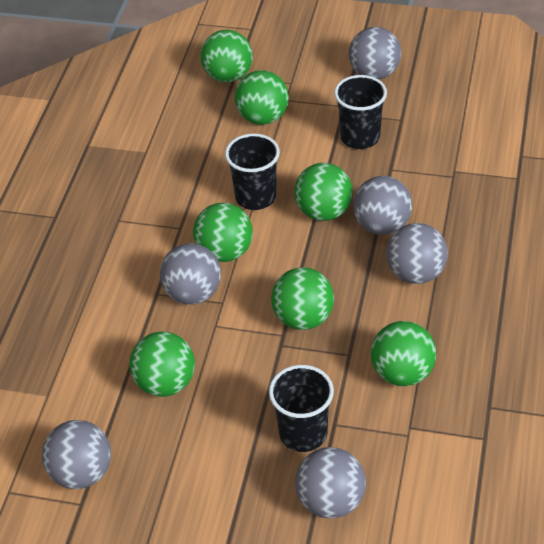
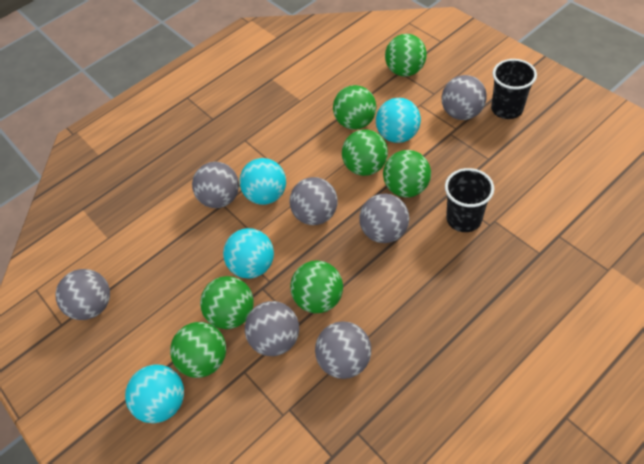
black cup: [225,134,280,210] [269,365,334,452] [334,75,387,149] = 3 -> [445,168,494,232] [491,59,537,119] = 2
grey ball: [42,420,111,489] [160,243,221,305] [295,447,366,518] [349,27,401,80] [353,176,412,235] [386,223,448,284] = 6 -> [55,269,110,320] [192,162,239,208] [245,301,299,356] [290,177,338,225] [315,321,371,379] [359,194,409,243] [442,75,487,120] = 7
turquoise ball: none = 0 -> [125,365,184,423] [223,228,274,279] [239,158,286,205] [376,98,421,143] = 4

